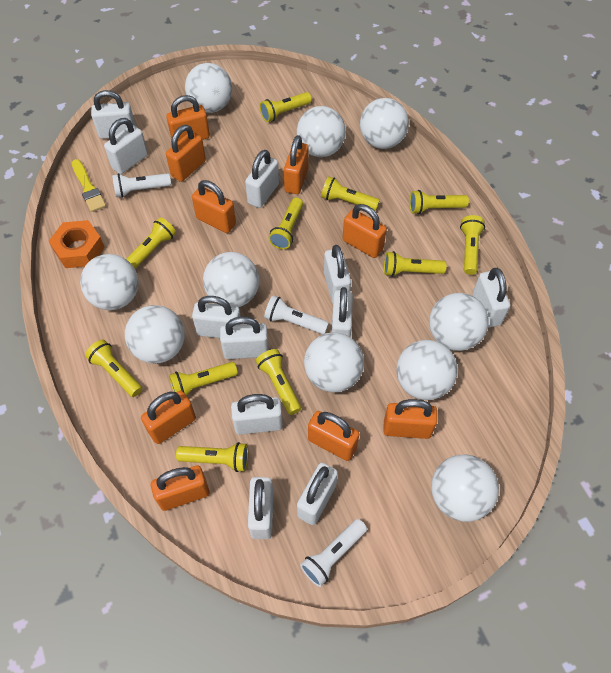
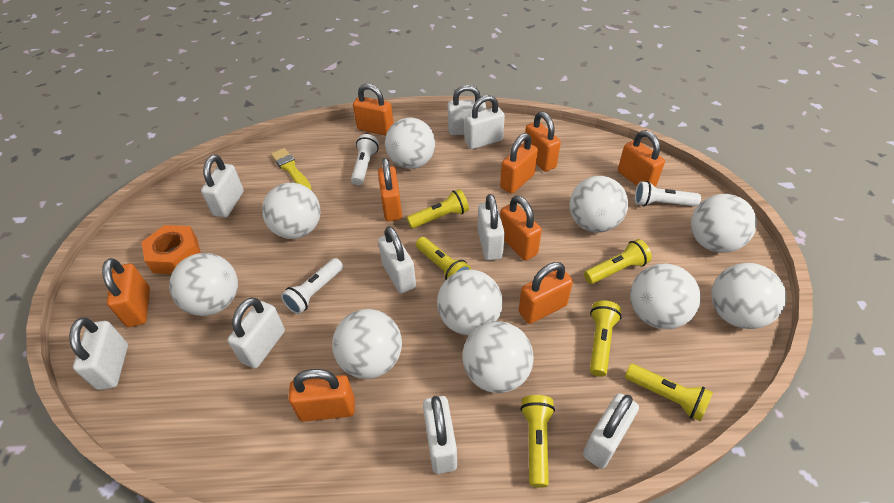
white padlock: [91,90,136,139] [104,118,148,174] [192,296,241,338] [220,317,269,359] [231,394,283,435] [245,150,279,208] [248,477,274,539] [297,463,338,525] [324,245,351,303] [331,287,353,338] [473,268,510,328] = 11 -> [69,318,128,390] [201,155,244,217] [227,297,285,369] [378,226,416,293] [423,396,457,474] [448,85,486,135] [465,95,505,149] [478,194,505,260] [583,393,639,469] = 9
yellow flashlight: [85,340,142,397] [126,217,176,269] [169,362,238,396] [176,442,248,472] [256,349,301,415] [260,92,312,122] [269,198,303,249] [321,176,380,211] [384,251,447,277] [409,190,469,214] [460,215,485,275] = 11 -> [407,189,469,228] [416,237,471,280] [520,395,555,488] [584,239,652,284] [590,301,622,377] [625,364,713,421] = 6

